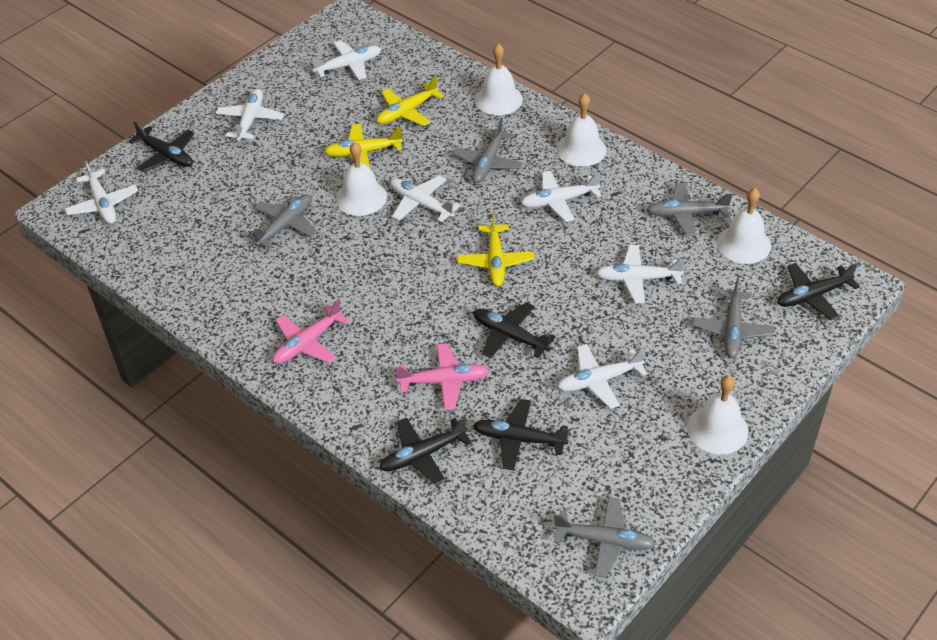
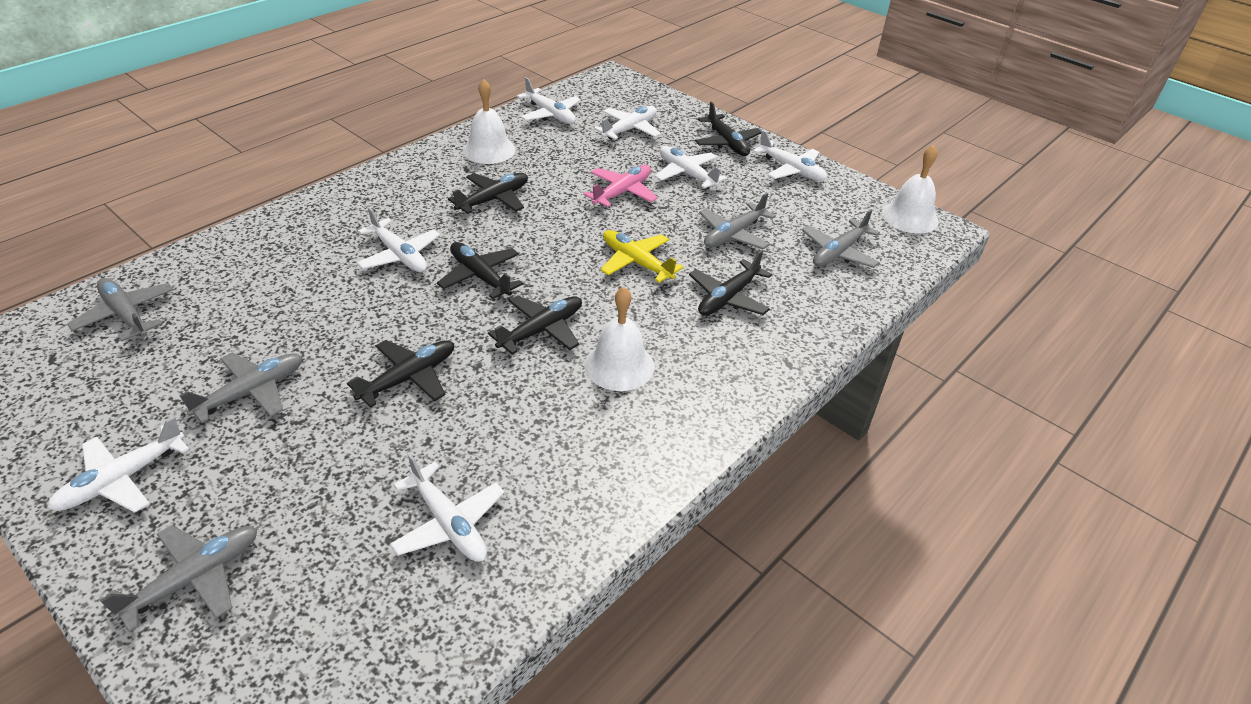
black plane: [129,121,195,172] [379,417,472,485] [473,302,555,359] [473,399,569,470] [777,263,860,320] = 5 -> [347,340,454,408] [437,242,523,299] [448,173,528,214] [488,296,582,355] [689,250,772,316] [695,101,761,156] = 6
pink plane: [273,299,349,364] [395,343,489,410] = 2 -> [583,165,658,207] = 1
white bell: [336,142,387,216] [475,44,523,115] [557,93,607,167] [687,375,748,455] [717,188,771,264] = 5 -> [463,79,515,164] [584,287,654,391] [882,145,939,234] = 3
yellow plane: [324,124,403,168] [377,76,443,126] [457,212,535,287] = 3 -> [600,230,684,283] = 1

